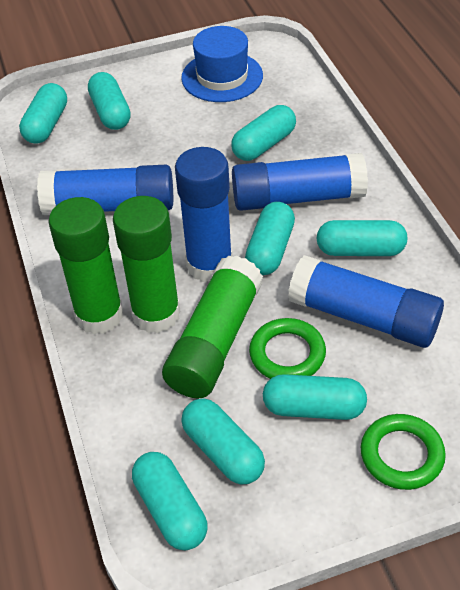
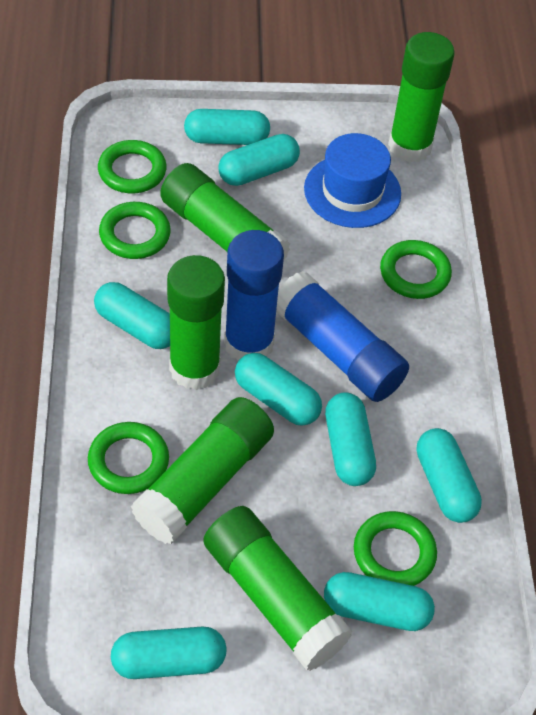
blue glue stick: [37,165,173,215] [175,147,232,282] [232,153,368,211] [288,255,444,348] = 4 -> [224,230,284,361] [276,271,409,402] = 2
green glue stick: [48,197,123,334] [113,196,181,333] [162,255,263,398] = 3 -> [131,397,274,544] [160,163,290,262] [167,255,225,390] [203,506,352,671] [388,32,455,162] = 5
green ring: [249,318,326,379] [361,414,446,490] = 2 -> [88,422,169,494] [98,140,167,193] [99,202,171,259] [354,511,437,586] [380,240,452,299] = 5

